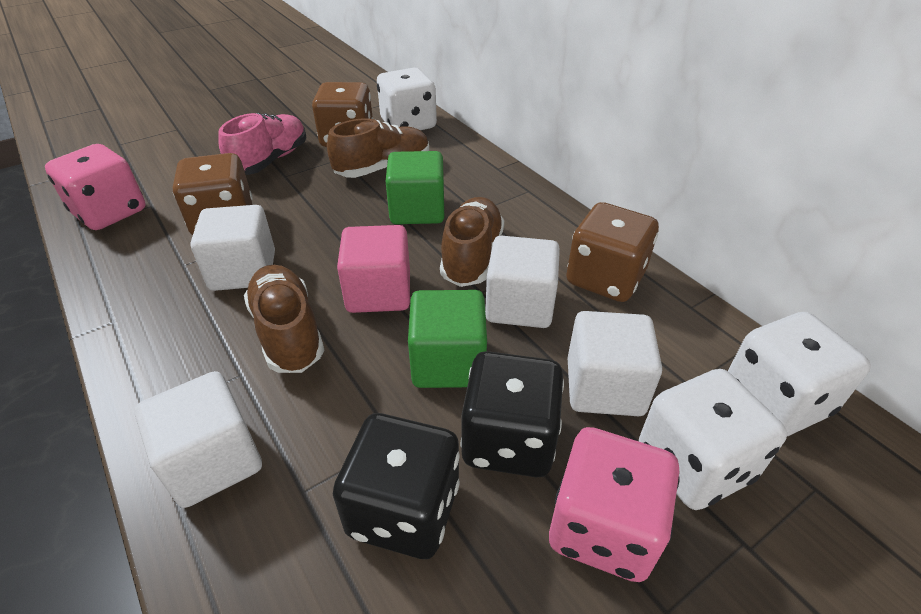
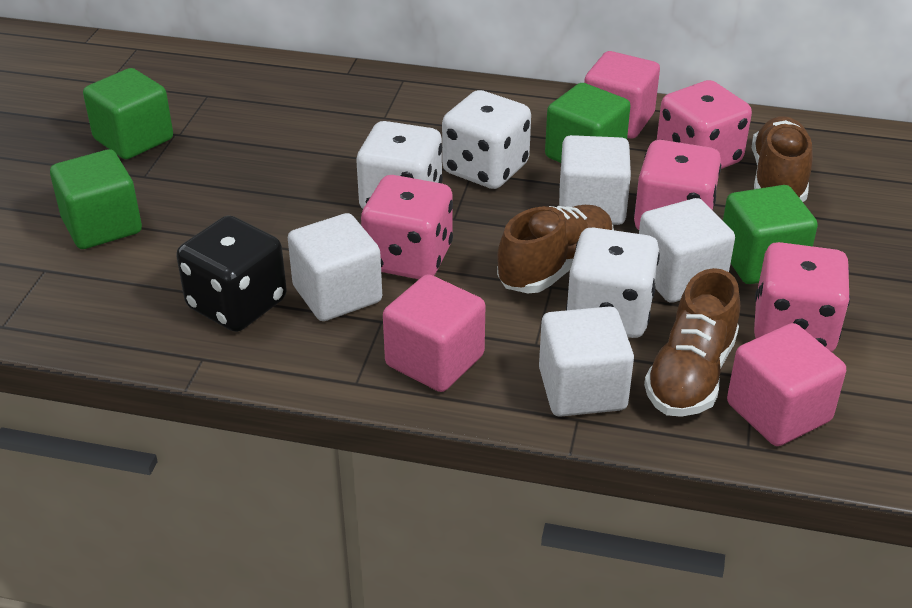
black dice: [333,413,460,559] [460,351,564,478] = 2 -> [176,215,287,332] = 1
brown dice: [173,153,253,235] [312,82,373,147] [566,202,659,302] = 3 -> none = 0
green cube: [386,151,444,224] [408,290,487,388] = 2 -> [50,149,142,249] [83,68,173,159] [545,83,630,163] [723,185,818,284] = 4
pink cube: [337,225,410,313] = 1 -> [383,274,485,392] [584,51,660,138] [727,323,846,446] = 3
pink dice: [45,144,146,230] [549,427,680,582] = 2 -> [361,175,453,279] [634,140,721,230] [657,80,752,169] [754,242,850,352] = 4
pink shoe: [218,113,307,175] = 1 -> none = 0

